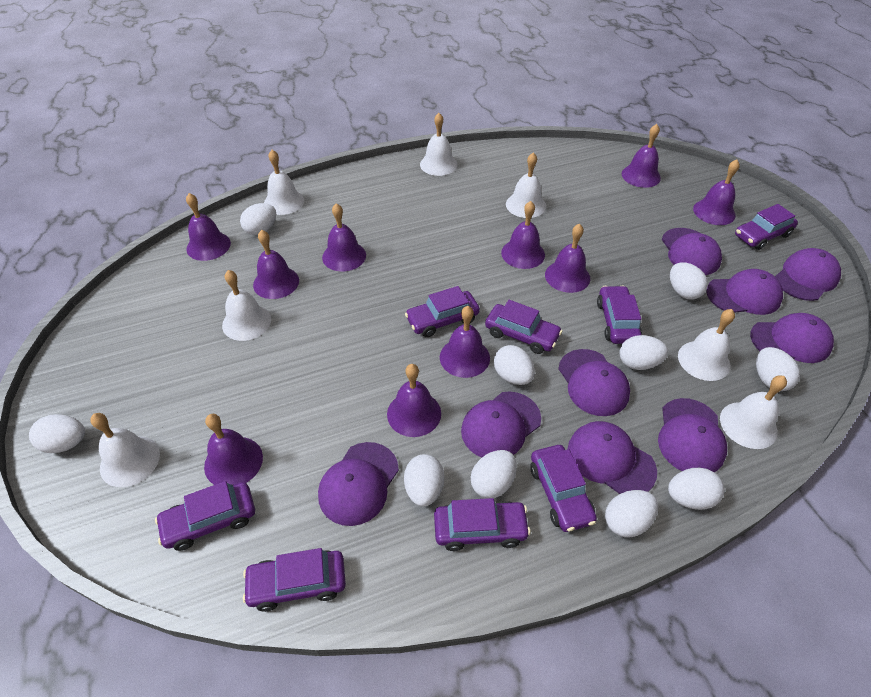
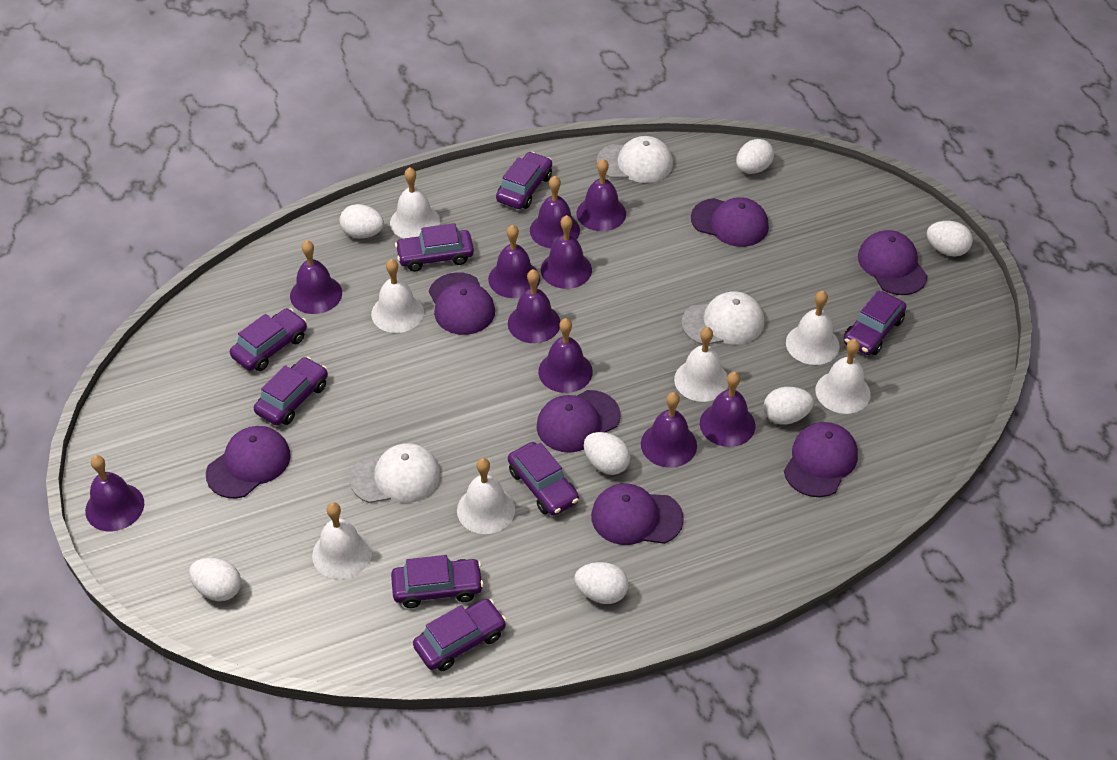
purple cap: [318,442,399,526] [461,391,541,457] [558,349,630,416] [568,421,657,494] [658,398,727,472] [662,228,722,275] [706,269,783,315] [750,313,834,363] [775,248,841,301] = 9 -> [206,426,291,498] [429,272,495,335] [536,390,621,453] [591,483,684,545] [691,197,769,247] [784,422,858,497] [858,230,928,295] = 7
white cap: none = 0 -> [350,443,440,503] [597,136,673,183] [681,291,764,345] = 3
white egg: [29,414,85,453] [240,203,276,235] [404,454,444,506] [471,450,517,498] [494,345,535,385] [605,490,658,538] [620,335,668,370] [668,468,724,510] [670,262,708,299] [756,347,800,391] = 10 -> [189,558,241,601] [339,204,384,238] [574,562,629,604] [584,432,631,475] [736,139,774,174] [764,387,814,425] [927,221,973,256] = 7

